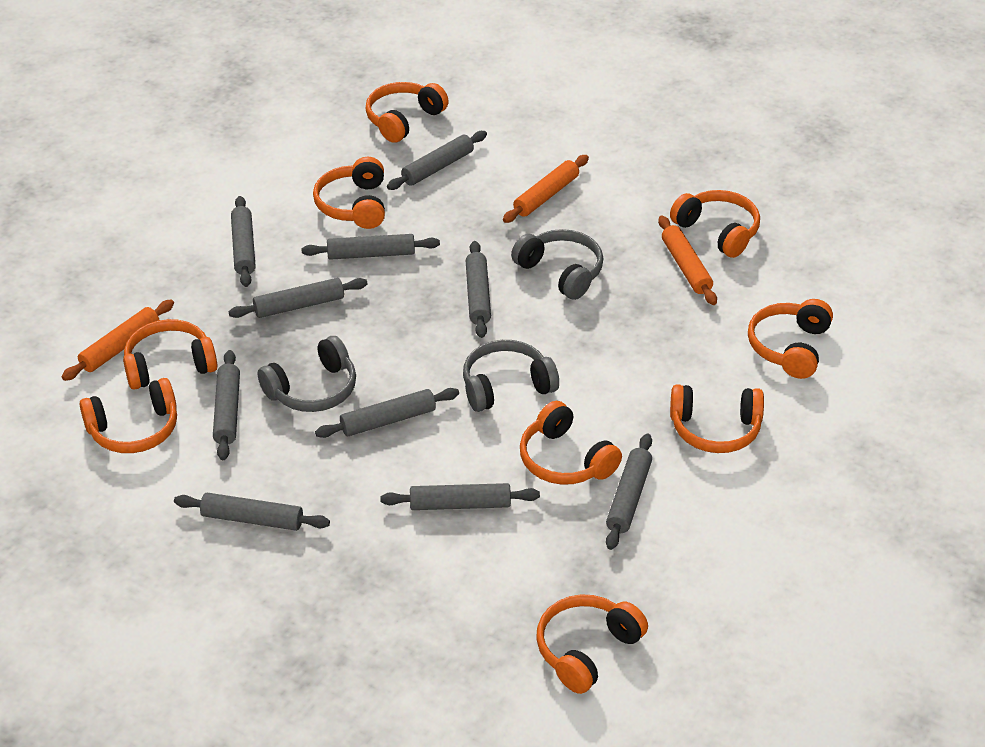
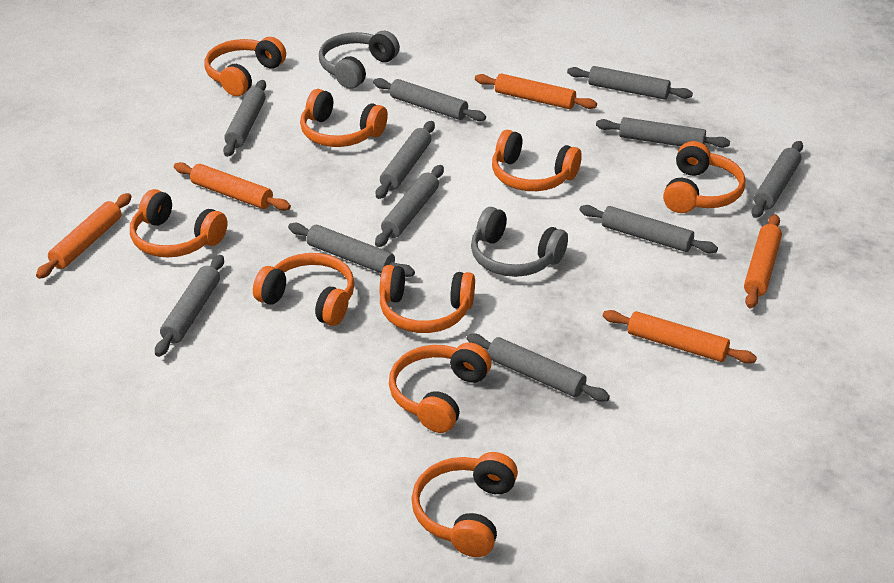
grey headphones: [257,336,356,412] [463,340,559,412] [511,229,603,300] = 3 -> [319,31,400,89] [471,207,568,277] = 2
grey rolling pin: [174,493,330,531] [213,350,240,460] [229,278,368,318] [231,196,256,287] [302,234,440,260] [315,388,459,438] [380,483,540,510] [387,131,487,190] [466,241,491,338] [606,434,652,550] = 10 -> [155,255,224,357] [223,80,266,157] [288,223,415,277] [373,78,486,121] [375,165,444,247] [376,121,435,199] [466,334,610,402] [567,66,693,100] [579,205,718,253] [596,117,730,148] [751,141,803,218] = 11
orange rolling pin: [62,300,174,381] [503,155,589,223] [658,216,717,305] = 3 -> [36,193,132,279] [174,162,291,211] [475,73,597,109] [603,310,757,364] [744,214,782,308] = 5

